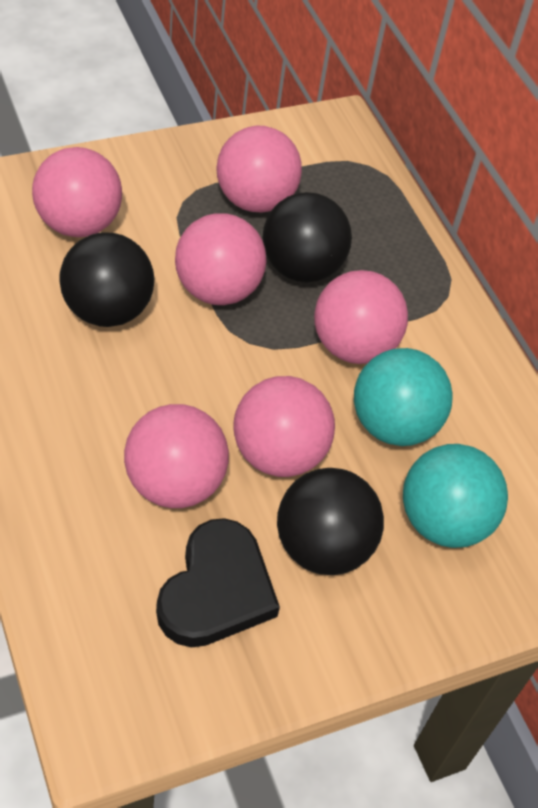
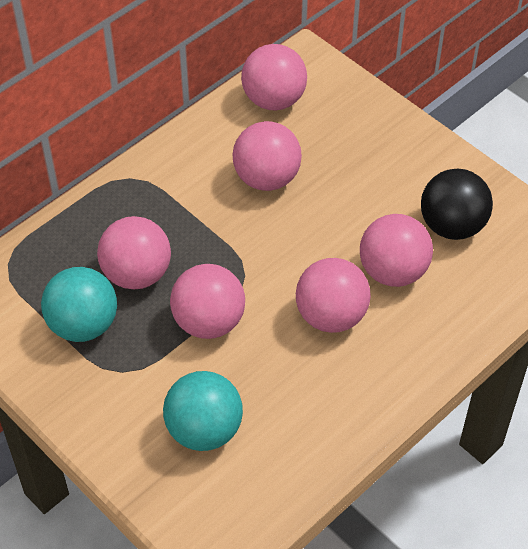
black ball: [59,233,154,327] [262,192,352,282] [277,468,384,575] = 3 -> [421,169,493,240] = 1
black heart: [156,518,280,647] = 1 -> none = 0

